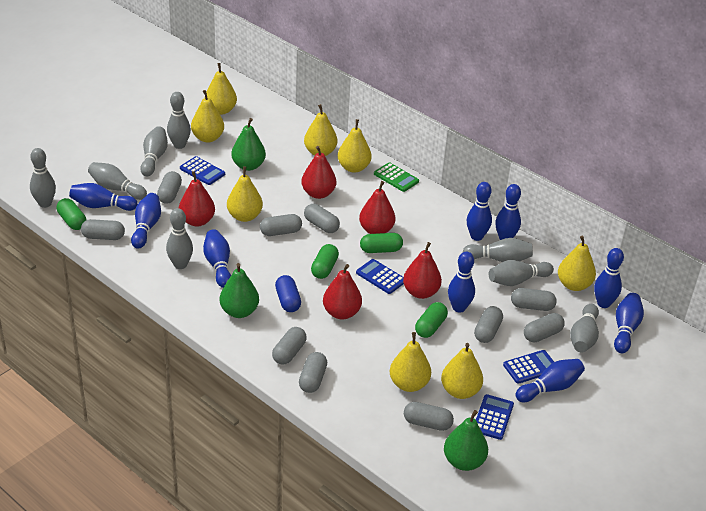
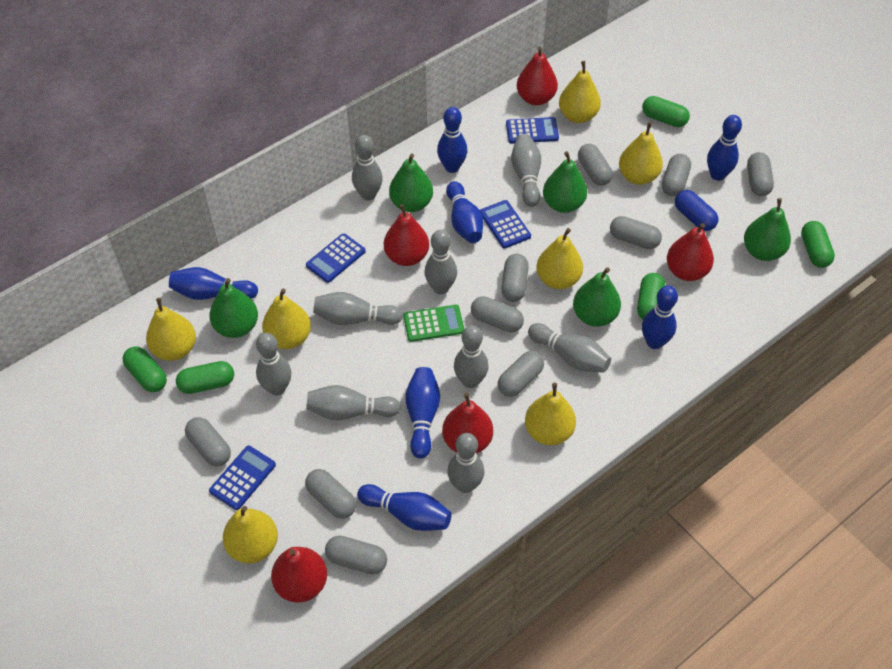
blue bowling pin: [69,183,138,211] [131,193,161,249] [203,229,231,288] [448,252,475,313] [467,182,492,241] [495,184,521,240] [515,359,585,402] [594,248,624,308] [614,293,644,353] = 9 -> [169,267,258,300] [357,484,452,531] [405,367,440,459] [437,107,467,173] [446,181,483,243] [642,285,678,349] [707,115,742,181] = 7
green capsule: [57,198,86,230] [311,244,339,279] [360,233,403,253] [415,302,448,338] = 4 -> [122,346,167,392] [176,361,234,394] [637,273,665,320] [642,96,690,127] [801,221,835,268] = 5
green pear: [220,263,259,318] [231,118,266,171] [444,410,488,471] = 3 -> [209,278,258,338] [389,154,433,212] [543,151,587,213] [573,267,621,327] [744,198,791,261] = 5
grey bowling pin: [30,148,56,208] [88,162,147,200] [140,126,168,176] [166,208,193,269] [167,92,191,149] [463,238,533,262] [489,260,554,286] [570,304,599,353] = 8 -> [256,333,291,395] [306,385,401,420] [313,292,403,325] [352,135,383,201] [424,230,457,294] [447,433,484,493] [454,325,489,388] [511,134,541,207] [528,323,611,373] = 9
yellow pear: [191,90,224,143] [206,63,237,115] [227,166,263,222] [304,104,337,156] [338,119,371,173] [390,332,431,392] [441,343,483,399] [558,236,596,291] = 8 -> [146,298,196,361] [223,506,278,564] [262,288,311,349] [525,383,576,445] [537,228,583,289] [559,61,601,123] [619,122,663,185] = 7

